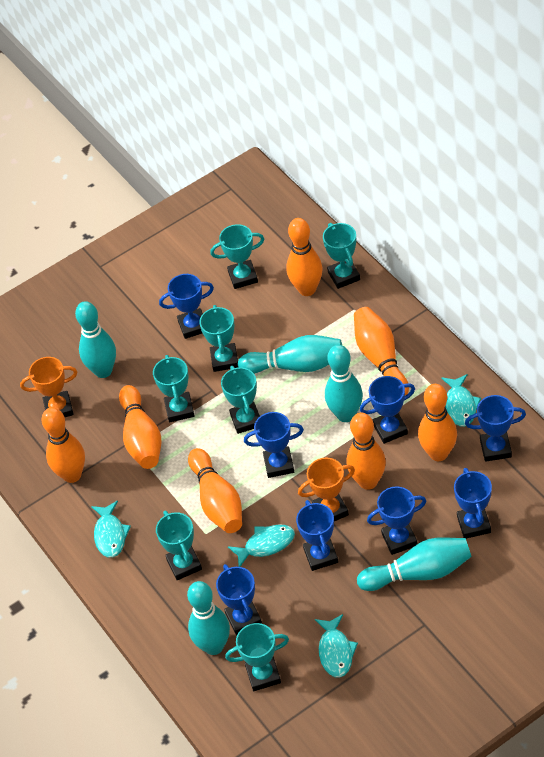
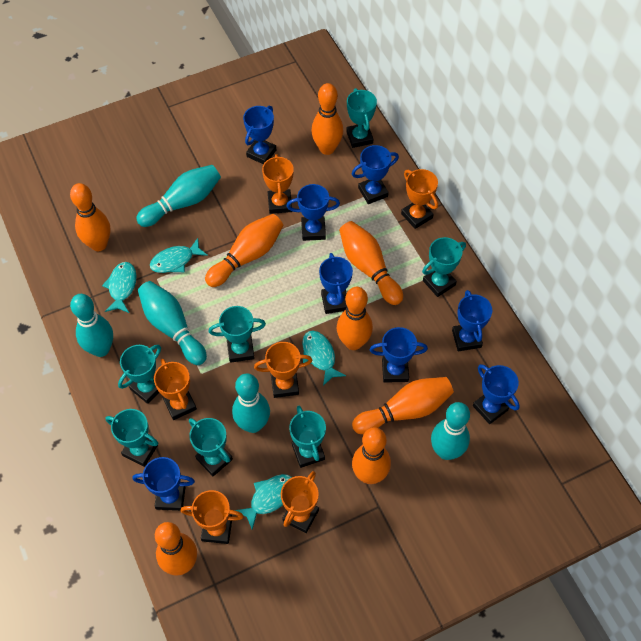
orange bowling pin: [41,407,85,483] [119,385,161,469] [188,448,242,533] [287,218,323,296] [347,412,386,490] [354,307,409,395] [418,384,457,461] = 7 -> [70,183,111,251] [155,522,197,576] [205,214,283,287] [311,83,343,155] [337,287,373,350] [339,221,403,305] [352,377,454,434] [352,427,391,484] = 8
orange trophy: [20,357,77,417] [298,457,355,521] = 2 -> [154,359,197,420] [181,490,244,544] [254,342,312,398] [262,154,294,214] [281,471,319,533] [401,169,438,229] = 6

